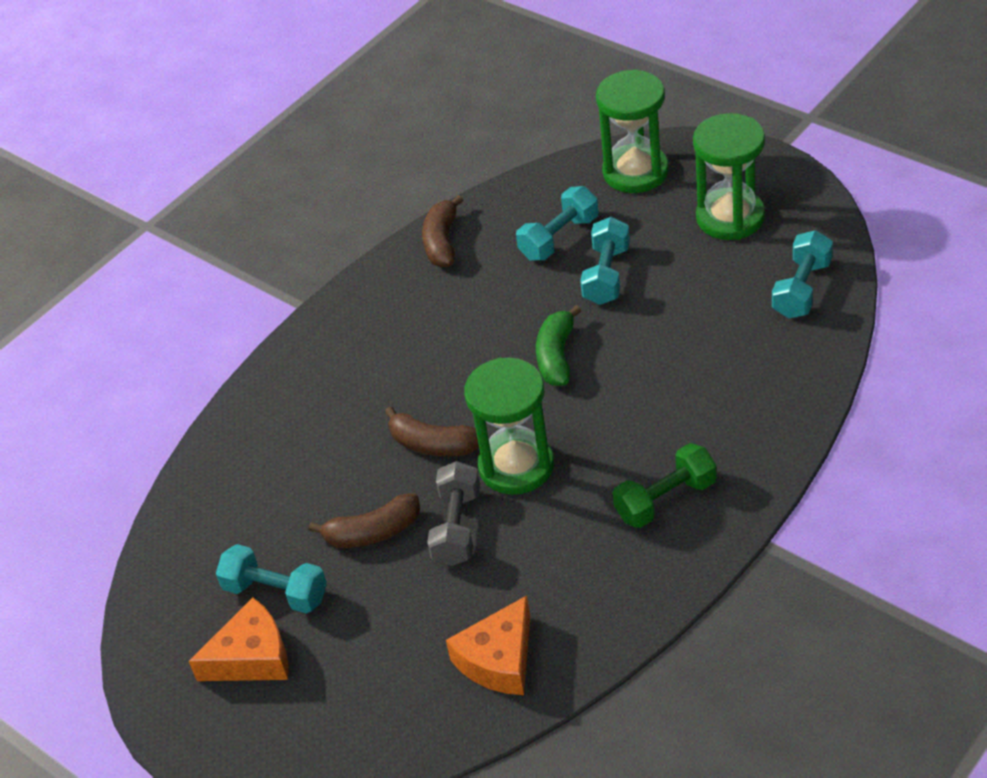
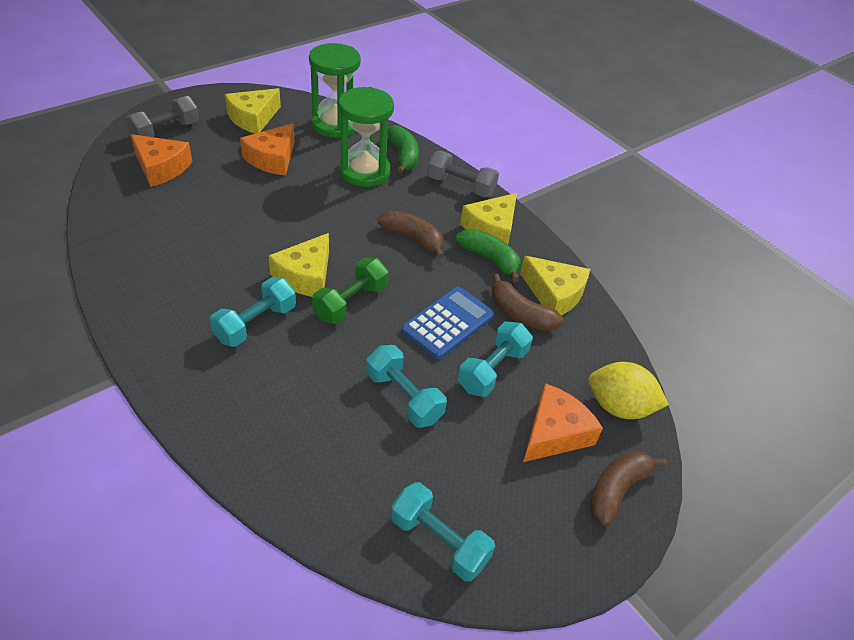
blue calculator: none = 0 -> [401,287,494,359] = 1
green banana: [536,305,581,386] = 1 -> [388,125,419,173] [456,229,521,282] = 2
green hourglass: [464,358,554,495] [596,69,669,193] [693,113,765,240] = 3 -> [309,43,361,138] [339,87,394,187] = 2
grey dumbbell: [427,461,480,566] = 1 -> [126,96,199,137] [427,151,499,197] = 2
orange cheese: [188,597,289,681] [446,596,530,695] = 2 -> [130,134,193,187] [240,124,295,176] [523,383,603,462] = 3
yellow cheese: none = 0 -> [225,88,281,134] [268,233,329,297] [460,193,517,244] [520,256,590,316] = 4
yellow lemon: none = 0 -> [588,362,669,419] = 1

